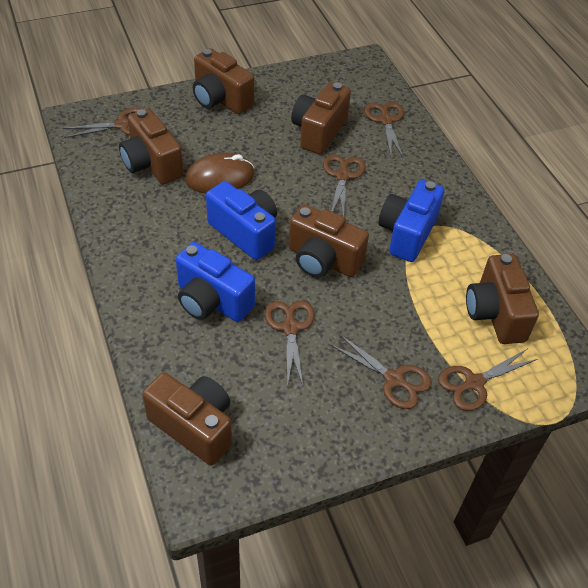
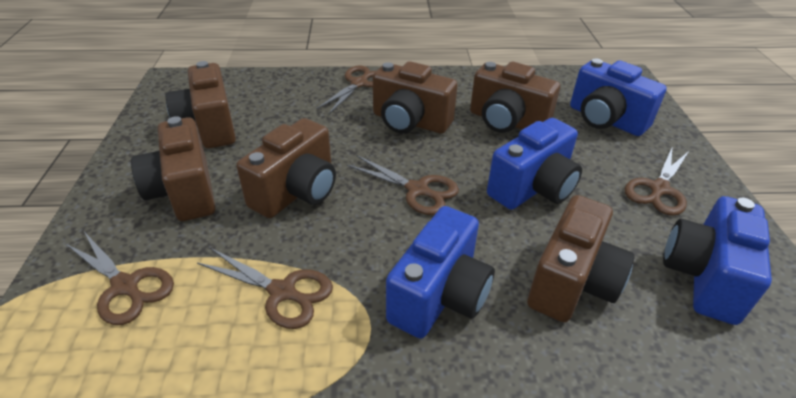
blue camera: [176,242,255,322] [206,181,277,260] [378,180,444,262] = 3 -> [386,206,495,338] [487,118,582,210] [570,59,667,136] [663,196,772,325] = 4
brown mouse: [185,152,255,193] = 1 -> none = 0
brown scissors: [63,108,142,138] [265,301,315,387] [323,154,365,217] [331,334,432,409] [364,102,404,157] [438,349,538,411] = 6 -> [65,233,174,325] [197,248,333,329] [316,65,376,114] [346,155,459,215] [625,146,689,216] = 5

